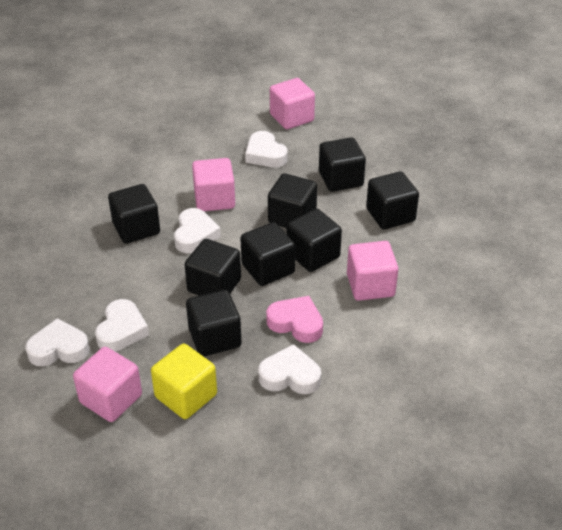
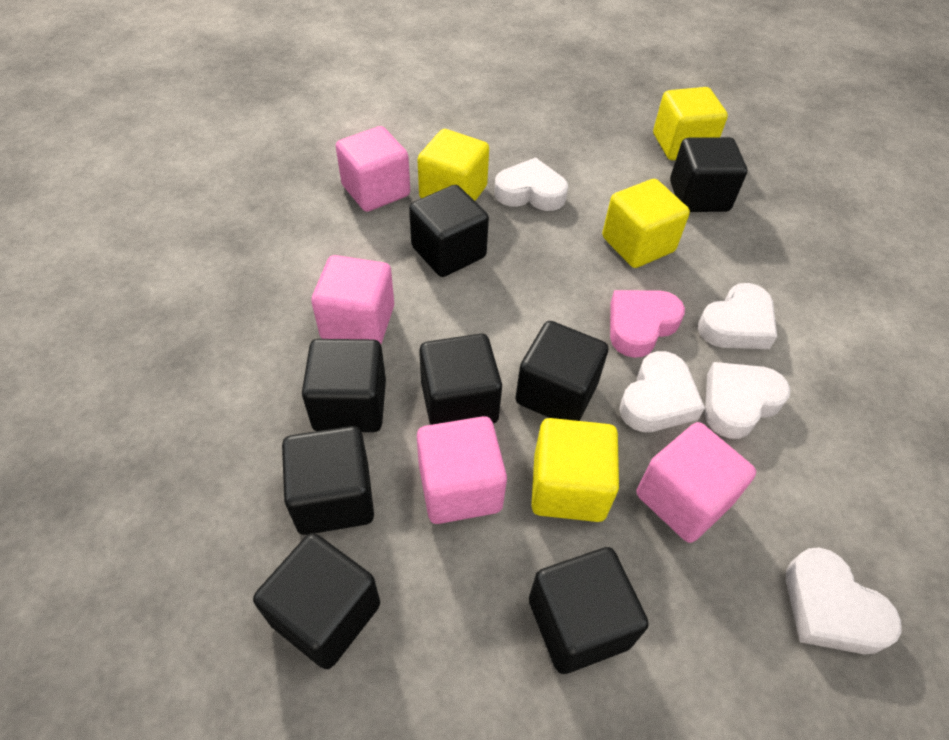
yellow cube: [151,344,217,419] = 1 -> [417,129,489,201] [531,418,619,522] [602,179,690,268] [653,87,728,160] = 4

